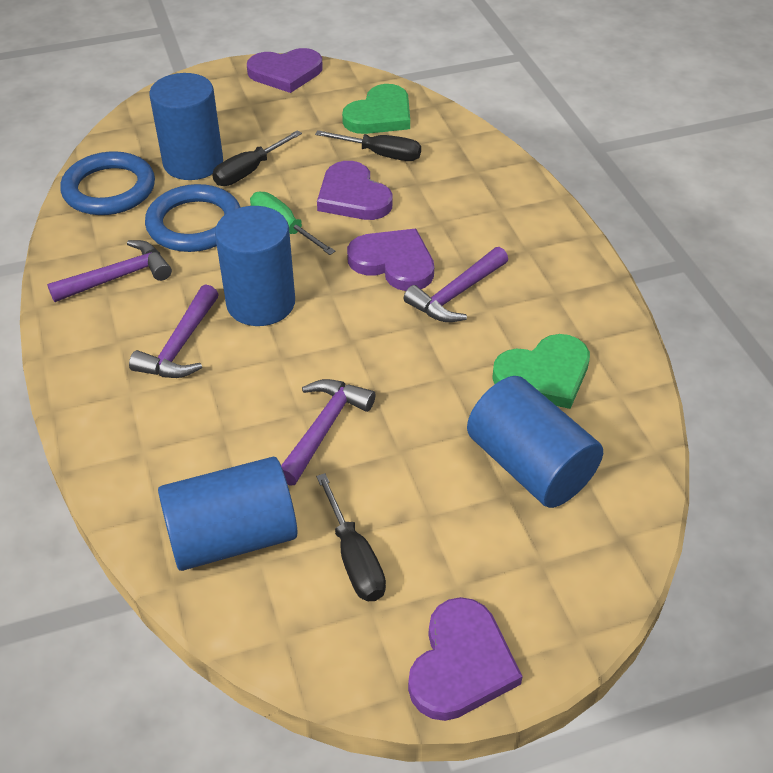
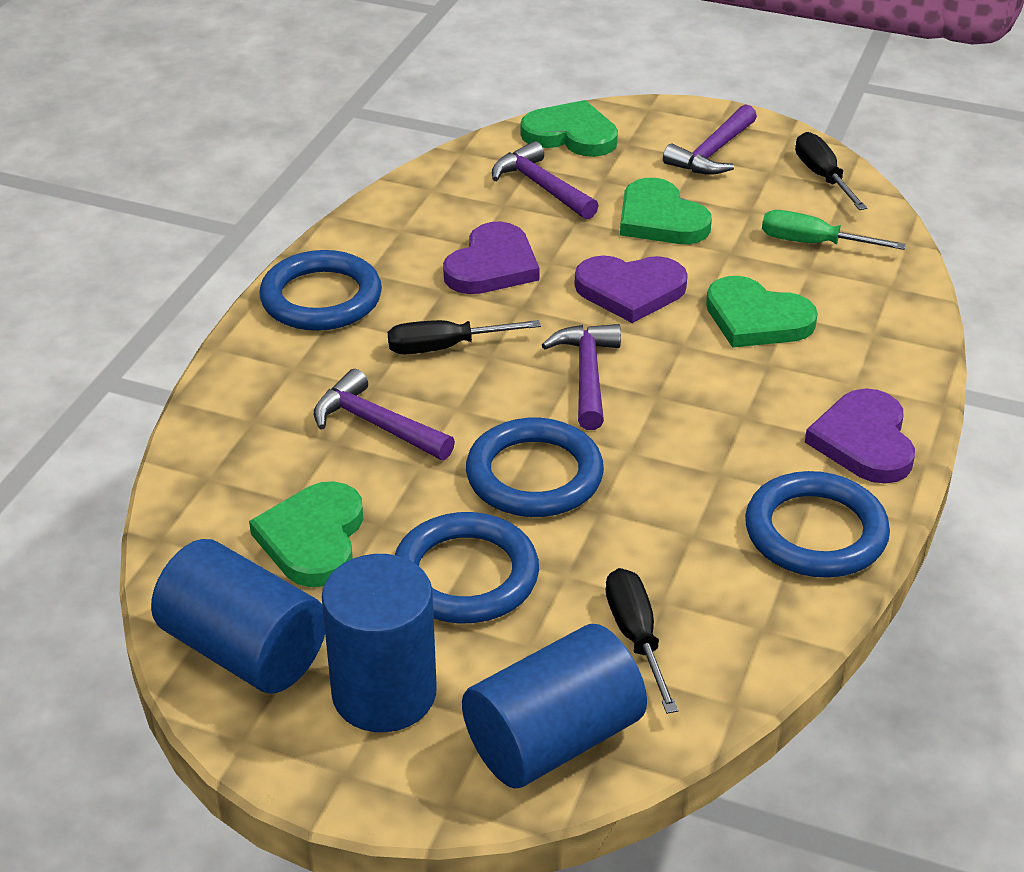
blue cylinder: [149,73,223,180] [158,457,297,571] [215,206,295,326] [467,376,603,508] = 4 -> [151,539,325,694] [322,554,437,732] [462,624,647,788] = 3
blue ring: [60,151,155,215] [145,184,241,252] = 2 -> [260,250,382,331] [395,512,539,624] [466,418,604,517] [745,471,890,578] = 4
green heart: [342,84,410,134] [492,334,590,409] = 2 -> [249,481,363,587] [520,100,618,157] [620,178,712,244] [706,276,818,348] = 4
purple heart: [247,48,323,93] [317,161,393,220] [347,229,434,291] [408,597,523,721] = 4 -> [443,222,540,294] [574,255,688,323] [805,389,915,484] = 3

